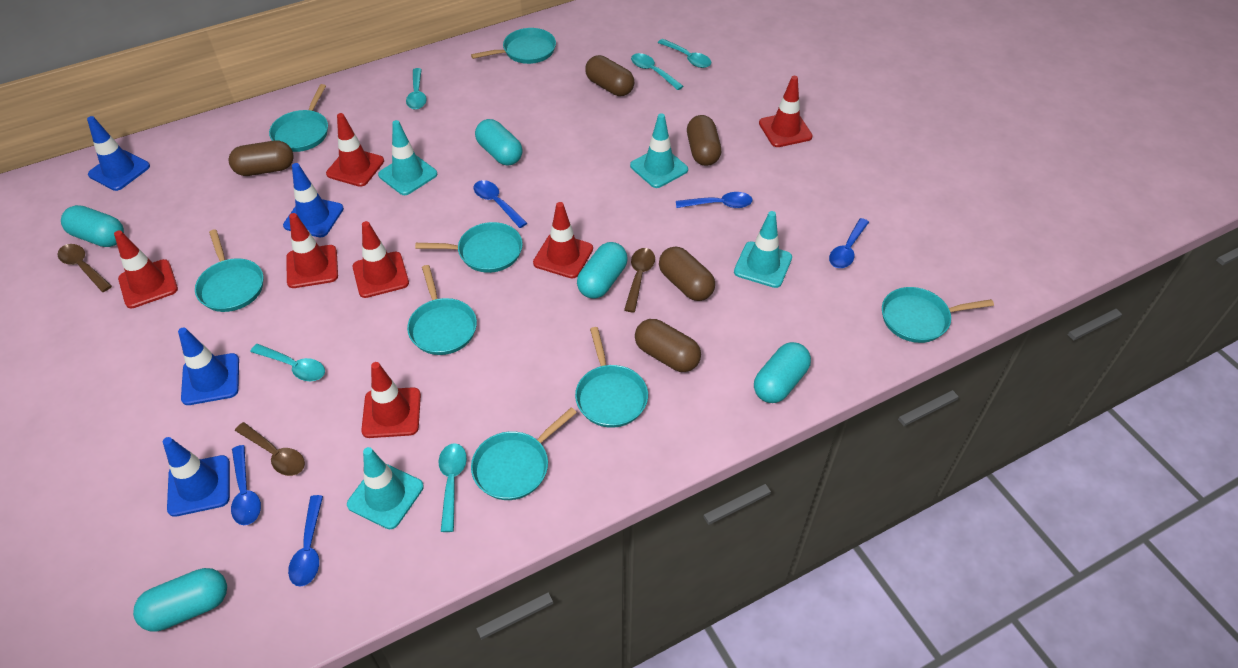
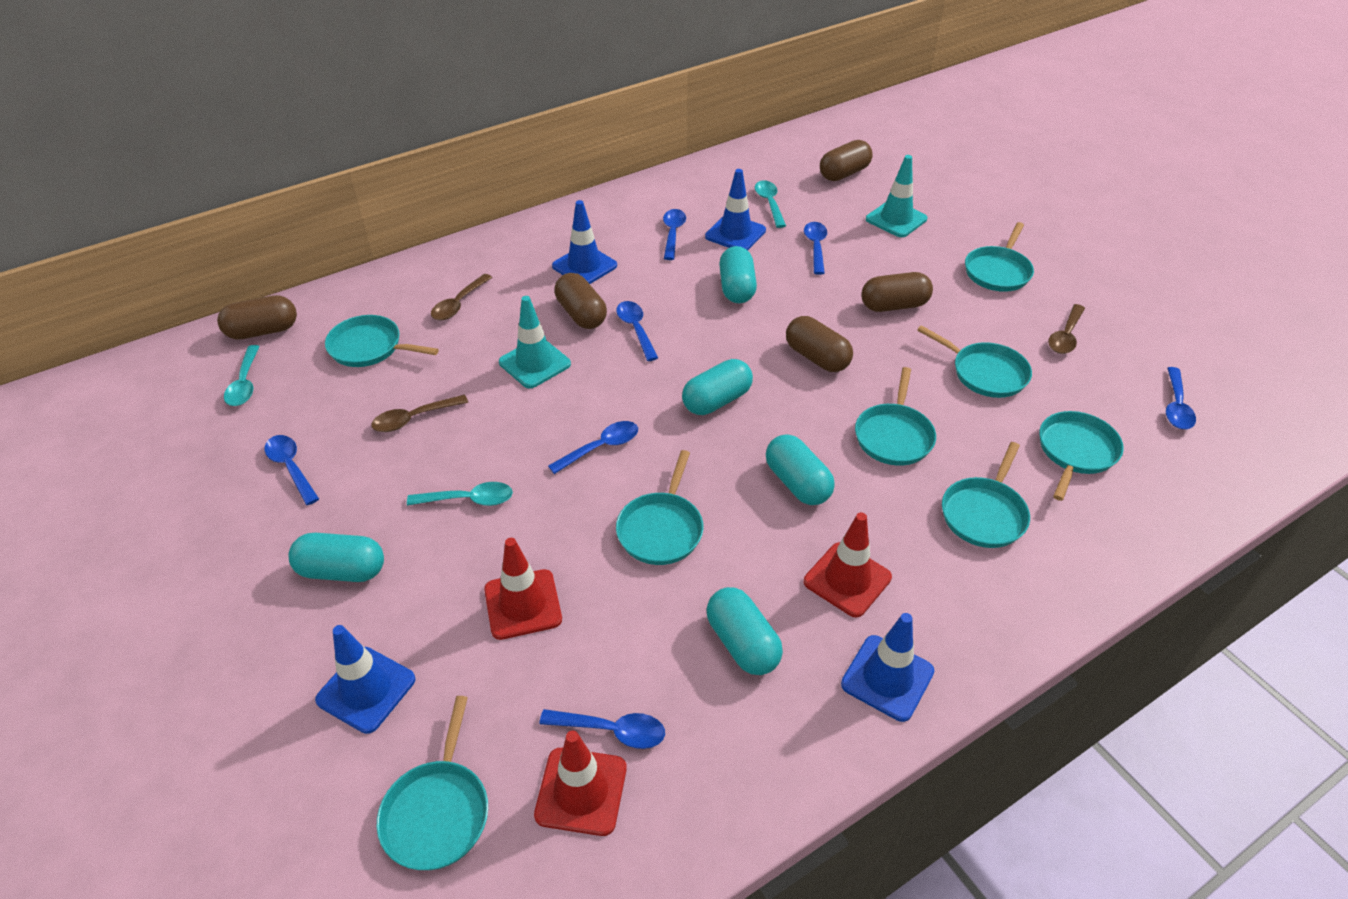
blue spoon: [231,445,261,525] [288,495,323,587] [474,180,527,228] [676,192,753,208] [829,218,869,268] = 5 -> [265,435,319,505] [539,709,665,749] [548,421,638,474] [616,301,658,361] [663,209,686,260] [804,222,827,275] [1166,367,1196,429] = 7
red traffic cone: [114,230,178,308] [286,213,338,288] [326,113,384,187] [352,221,409,298] [361,362,421,438] [533,202,593,278] [759,76,813,147] = 7 -> [484,538,562,640] [534,730,627,836] [804,512,892,617] = 3
turquoise spoon: [250,344,325,381] [406,68,427,110] [439,443,467,532] [631,53,683,90] [658,39,711,68] = 5 -> [224,345,260,406] [407,482,513,506] [755,180,786,228] = 3
turquoise traffic cone: [347,447,424,529] [378,120,438,195] [630,113,688,188] [734,211,792,288] = 4 -> [499,296,571,388] [866,155,927,237] = 2

